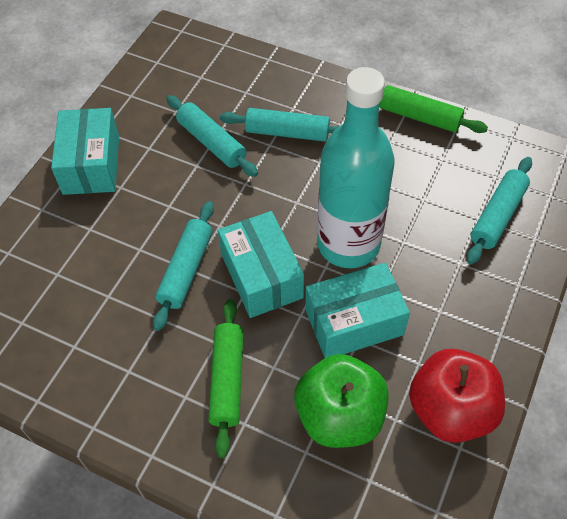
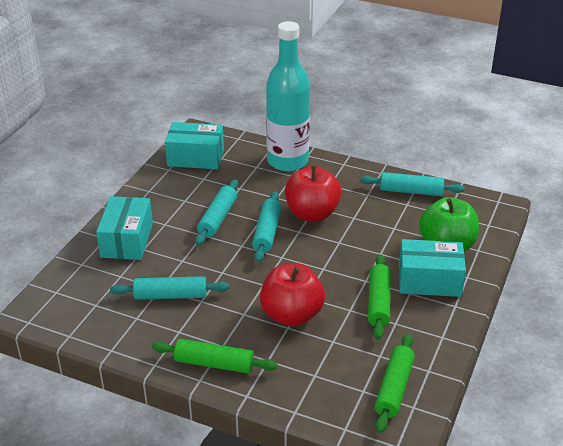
green rolling pin: [208,299,243,458] [379,85,488,133] = 2 -> [152,339,277,373] [368,255,391,340] [375,334,415,433] = 3
red apple: [409,349,505,443] = 1 -> [260,263,325,327] [285,165,342,221] = 2

